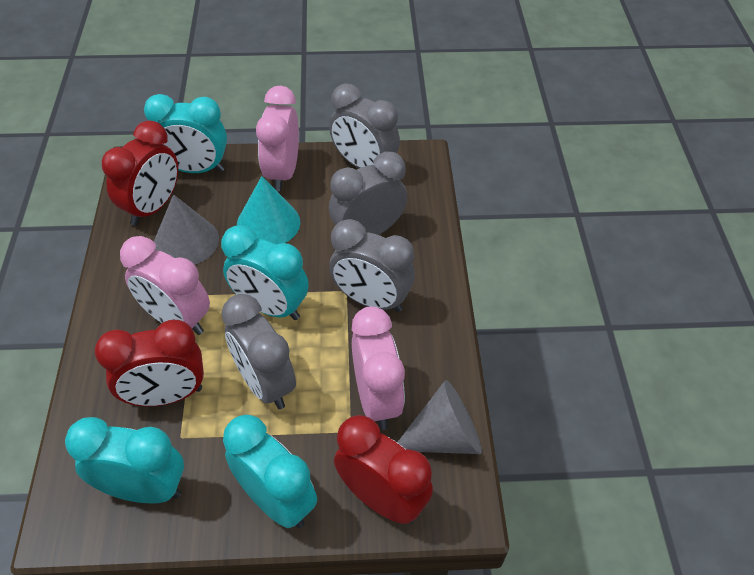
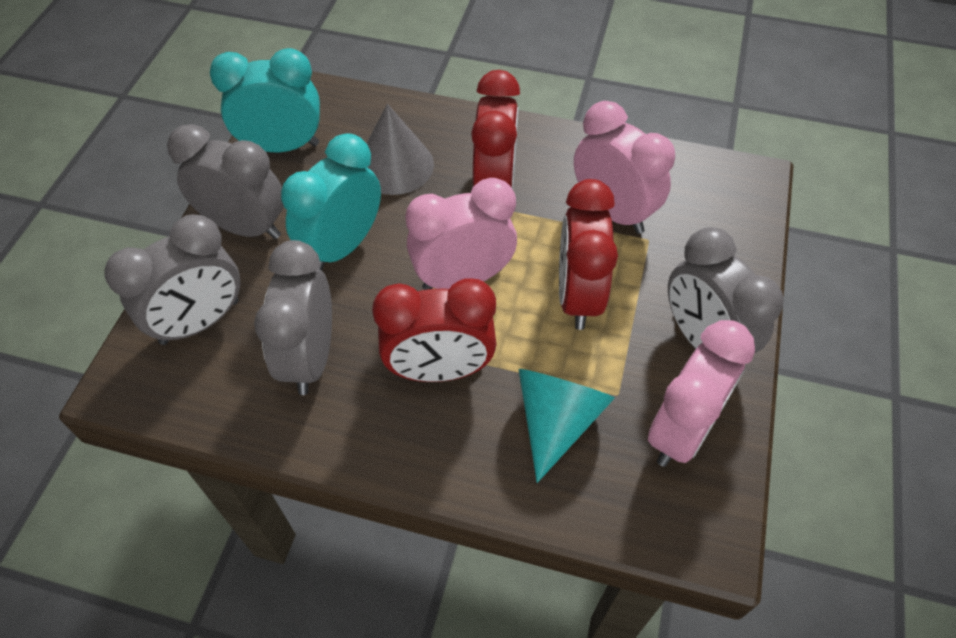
grey cone: [154,194,219,265] [397,380,482,454] = 2 -> [367,104,434,195] = 1
turquoise clock: [65,417,184,503] [144,94,227,173] [221,225,309,320] [223,414,317,528] = 4 -> [210,48,320,152] [281,133,381,271] = 2

